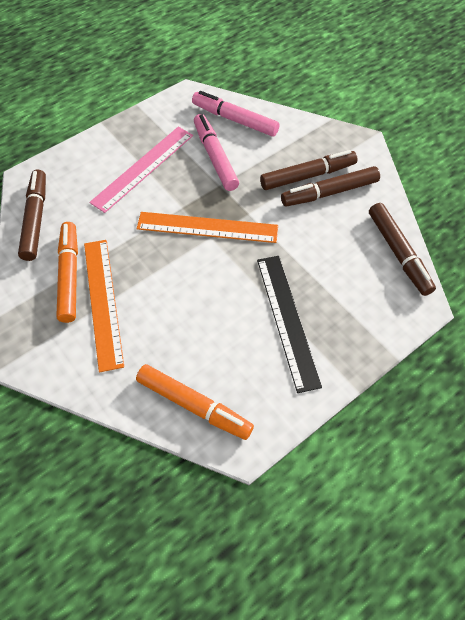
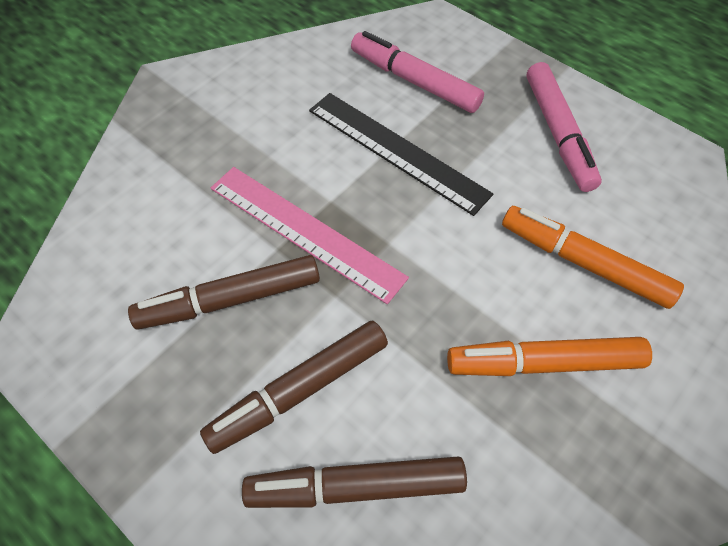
brown marker: [18,169,46,261] [260,150,358,190] [281,166,380,207] [369,203,436,296] = 4 -> [128,255,320,329] [200,321,388,454] [242,456,467,508] = 3
orange ruler: [84,240,124,372] [137,212,278,243] = 2 -> none = 0

